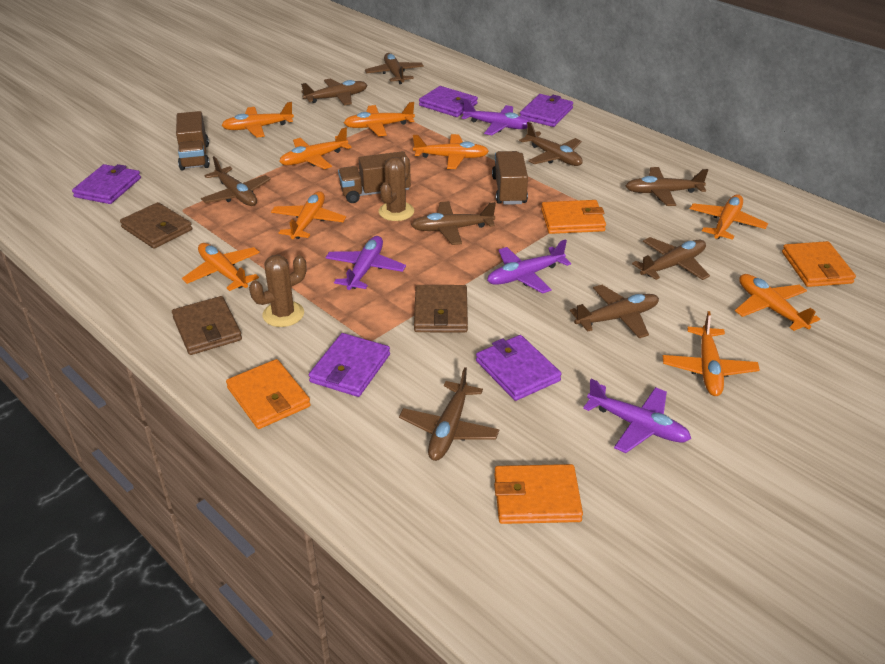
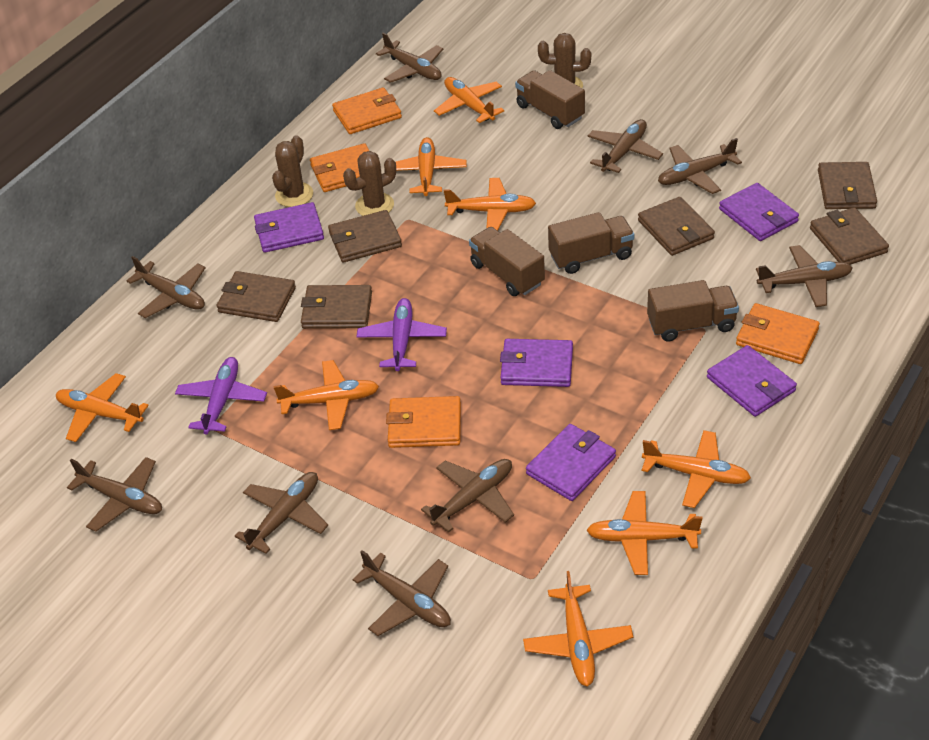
brown cactus: [249,255,307,327] [379,155,414,221] = 2 -> [272,135,313,207] [343,151,396,216] [538,33,591,88] = 3
brown truck: [176,111,210,170] [338,151,411,203] [492,151,528,205] = 3 -> [469,227,545,296] [515,70,585,129] [548,212,634,274] [647,280,739,342] = 4
brown wallet: [120,202,192,249] [172,296,242,355] [414,285,468,333] = 3 -> [217,271,296,322] [301,285,372,329] [328,210,402,263] [638,197,715,256] [810,207,889,265] [818,162,877,209] = 6
orange plane: [182,243,260,291] [221,102,294,138] [271,191,346,239] [279,127,352,169] [344,102,415,136] [413,134,489,169] [662,311,760,396] [690,194,768,240] [735,274,820,331] = 9 -> [56,373,149,442] [274,360,379,430] [396,137,467,196] [434,77,504,123] [444,178,536,231] [523,571,633,687] [586,491,703,575] [642,430,751,508] = 8
purple plane: [325,236,406,290] [461,99,530,135] [487,239,571,294] [583,379,691,453] = 4 -> [175,357,267,434] [356,298,447,371] = 2

